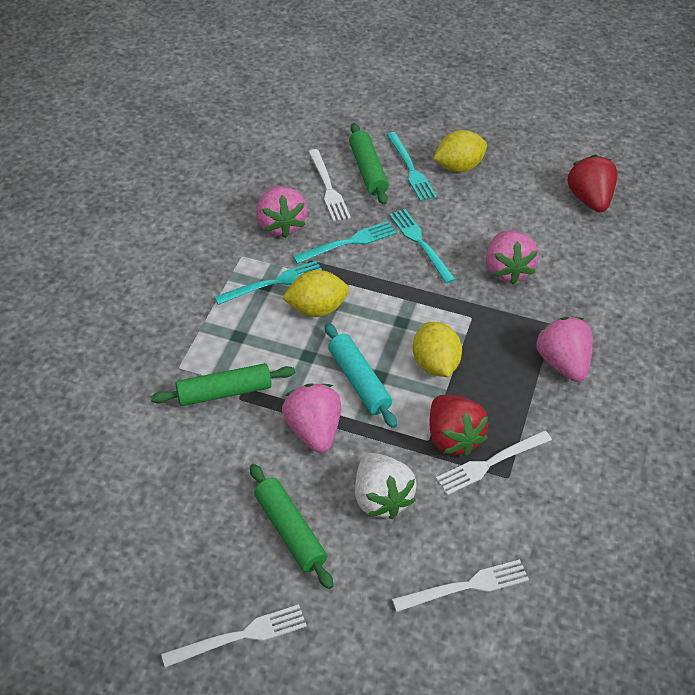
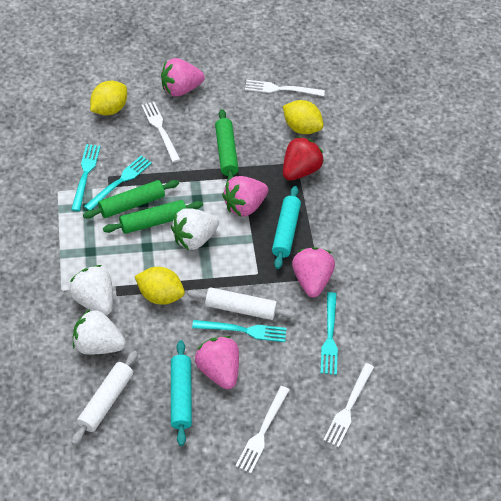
red strawberry: [429,395,488,456] [567,155,617,212] = 2 -> [283,136,324,181] = 1
turquoise rolling pin: [325,323,397,428] = 1 -> [171,340,192,446] [272,186,301,269] = 2
white rolling pin: none = 0 -> [71,351,138,445] [187,287,295,320] = 2
white strawberry: [355,453,417,519] = 1 -> [69,265,113,315] [73,309,126,354] [171,208,219,250] = 3

